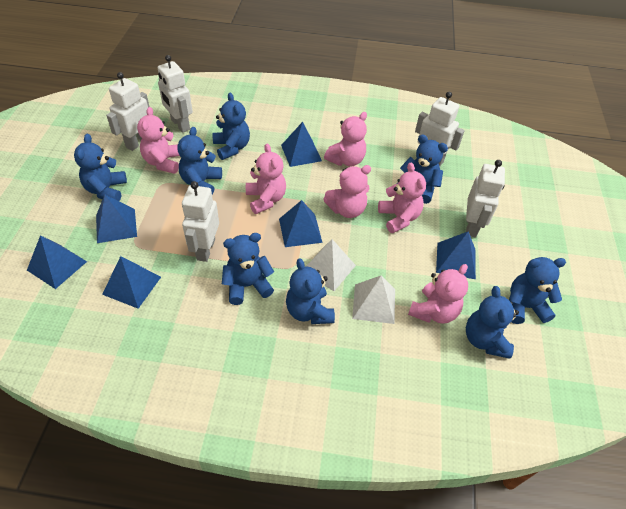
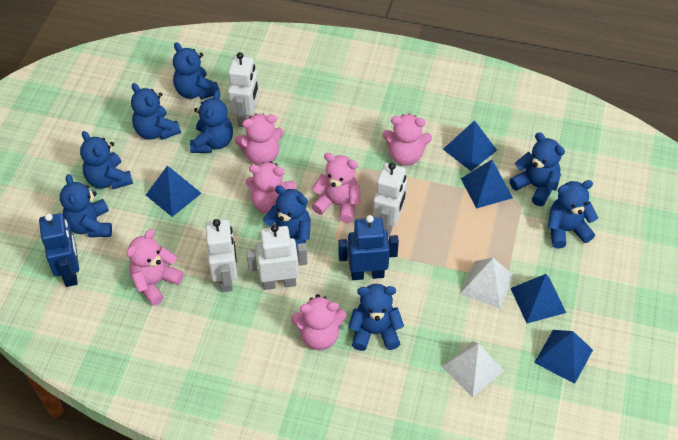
blue pyramid: [27,235,87,289] [96,195,137,243] [102,256,161,309] [279,200,323,247] [281,122,322,167] [436,231,476,279] = 6 -> [146,165,201,217] [443,120,497,171] [461,160,513,209] [511,274,566,323] [534,330,593,384] = 5
blue robot: none = 0 -> [39,213,79,287] [338,215,399,280] = 2
blue teddy bear: [74,134,127,201] [178,127,222,195] [212,93,250,160] [222,233,274,305] [286,258,335,324] [400,134,448,204] [466,286,519,359] [509,257,566,324] = 8 -> [60,174,112,237] [80,131,133,189] [131,83,181,140] [173,42,219,100] [190,90,233,153] [263,185,311,255] [348,284,404,351] [509,133,565,206] [548,180,598,249] = 9
white robot: [106,72,150,151] [158,55,193,133] [182,181,219,262] [415,92,465,166] [466,160,505,237] = 5 -> [205,219,238,292] [228,52,259,127] [246,224,307,290] [373,162,407,237] = 4

